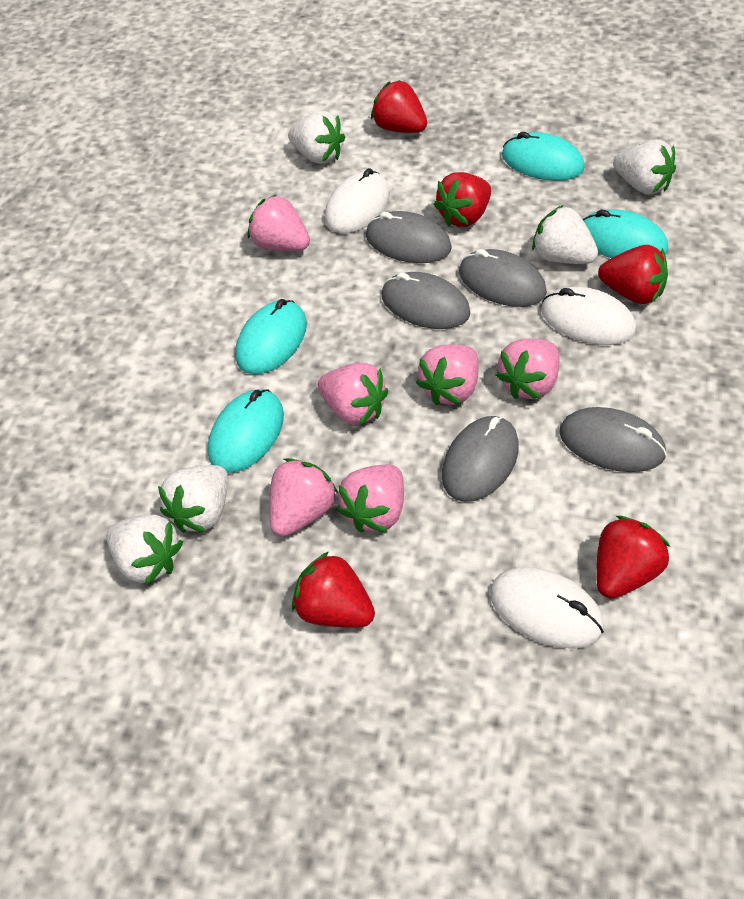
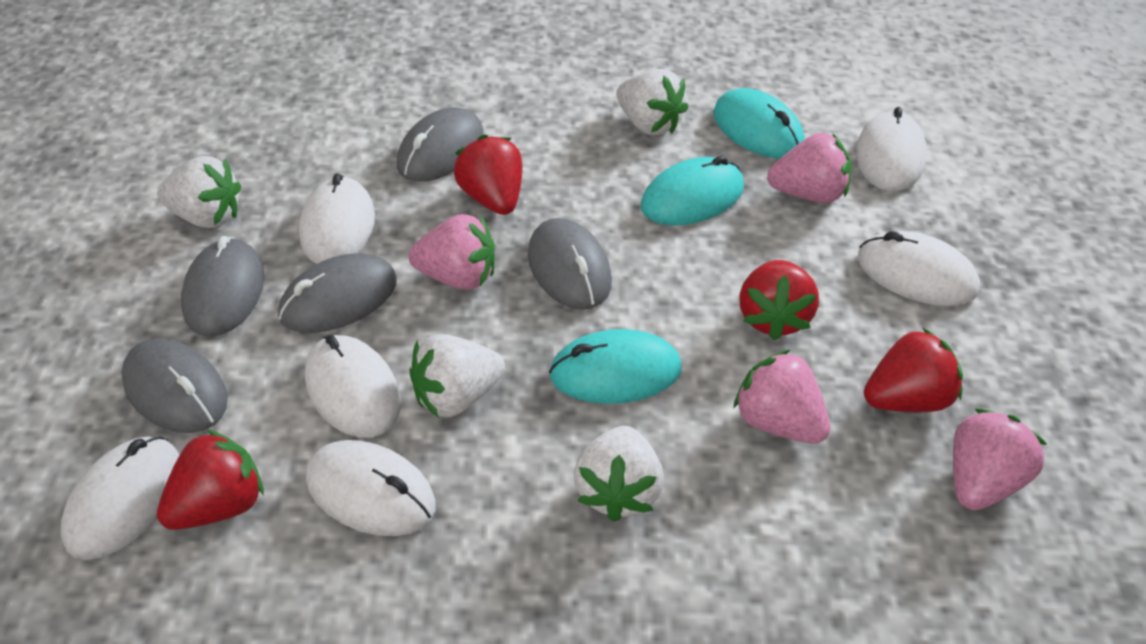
pink strawberry: [248,194,310,251] [269,458,338,537] [318,363,388,426] [337,465,404,533] [416,344,479,405] [496,339,559,399] = 6 -> [409,214,495,290] [733,349,831,444] [767,133,852,203] [953,408,1047,510] = 4
red strawberry: [292,552,375,628] [371,80,427,133] [434,172,491,227] [596,516,670,599] [598,245,668,304] = 5 -> [157,430,264,530] [454,135,522,215] [739,260,819,340] [864,327,963,412] = 4
turquoise mouse: [208,389,284,473] [235,299,307,374] [502,132,584,181] [583,209,668,258] = 4 -> [549,329,682,404] [641,156,744,226] [713,88,805,159] = 3
white mouse: [325,168,390,233] [490,567,604,649] [541,287,636,345] = 3 -> [61,437,179,560] [299,173,375,264] [305,335,401,438] [306,440,435,536] [856,107,927,191] [858,231,980,306] = 6
white strawberry: [106,514,183,586] [158,465,228,532] [288,111,345,164] [532,205,598,264] [613,139,676,195] = 5 -> [157,156,241,228] [410,334,505,418] [574,426,664,522] [617,69,689,135] = 4

